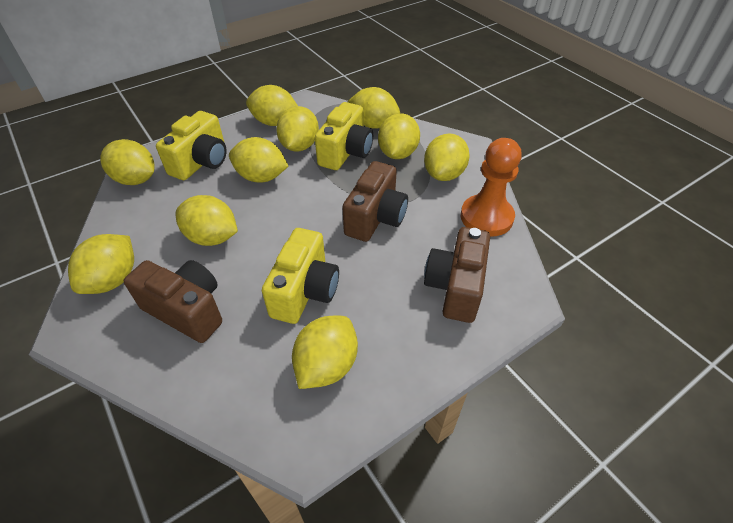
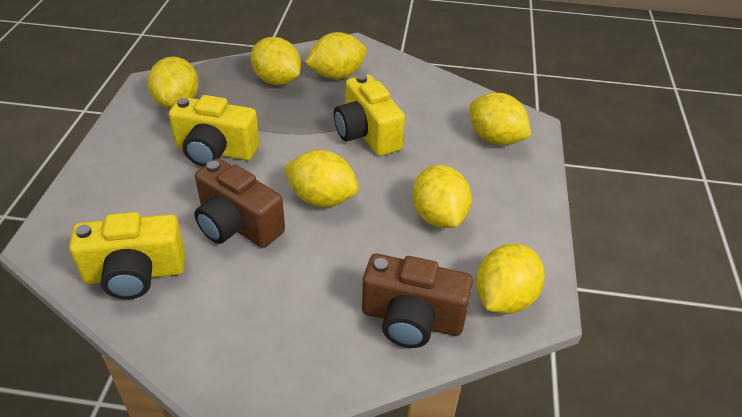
brown camera: [124,260,222,343] [342,161,408,242] [424,227,490,323] = 3 -> [194,158,285,248] [362,254,473,348] = 2
orange pawn: [461,138,522,237] = 1 -> none = 0
yellow lemon: [68,234,134,294] [100,139,155,185] [176,195,238,246] [229,137,288,182] [246,85,298,126] [276,106,319,151] [292,316,358,389] [347,87,400,129] [378,113,420,159] [424,133,470,181] = 10 -> [148,56,199,109] [251,37,301,85] [284,150,359,207] [305,32,367,79] [412,165,472,228] [470,93,531,145] [476,244,545,314] = 7

